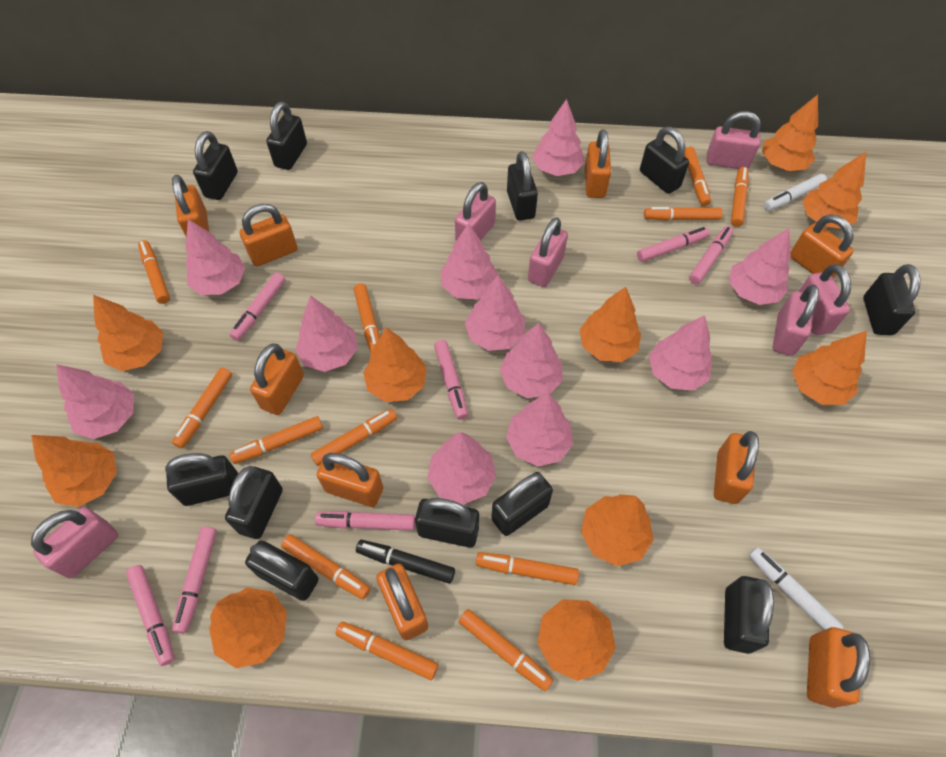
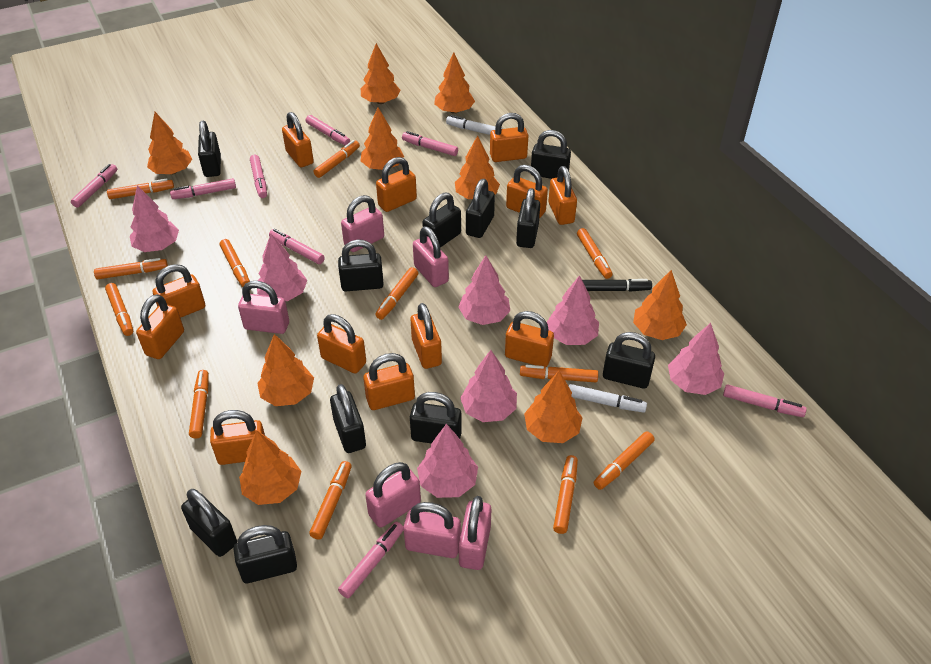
orange padlock: [172,175,209,236] [240,204,297,266] [250,344,304,415] [317,453,383,507] [376,564,428,640] [585,129,611,198] [714,431,759,504] [791,214,854,278] [807,627,870,708] = 9 -> [136,294,184,359] [153,264,205,318] [210,410,265,465] [282,112,314,167] [317,314,366,373] [363,353,415,410] [376,157,417,212] [411,303,442,369] [490,113,529,162] [505,311,554,367] [506,165,548,219] [549,166,577,225] = 12
orange tree: [31,435,117,507] [93,295,164,371] [209,588,287,668] [363,327,427,402] [538,599,616,681] [580,287,641,362] [581,494,654,566] [762,95,818,171] [792,331,867,405] [802,152,866,229] = 10 -> [147,112,192,175] [239,430,301,505] [257,334,314,406] [361,43,401,104] [361,107,404,170] [434,52,475,114] [455,135,500,199] [524,371,583,443] [633,270,687,340] = 9
pink marker: [126,565,175,666] [172,526,217,633] [229,273,285,341] [315,511,415,531] [434,340,468,420] [637,227,709,262] [689,226,733,284] = 7 -> [71,164,117,208] [170,178,236,199] [250,155,267,198] [269,229,325,264] [306,115,350,146] [338,522,404,598] [402,131,458,156] [723,384,807,417] = 8
pink tree: [56,364,134,439] [185,219,245,295] [295,295,358,372] [427,432,497,504] [440,223,498,300] [465,275,525,351] [500,323,563,398] [506,393,573,466] [532,99,585,176] [649,315,712,391] [729,228,791,305] = 11 -> [130,185,179,252] [257,234,307,301] [417,424,478,498] [458,255,510,325] [460,350,517,422] [547,275,599,345] [668,323,724,395] = 7

